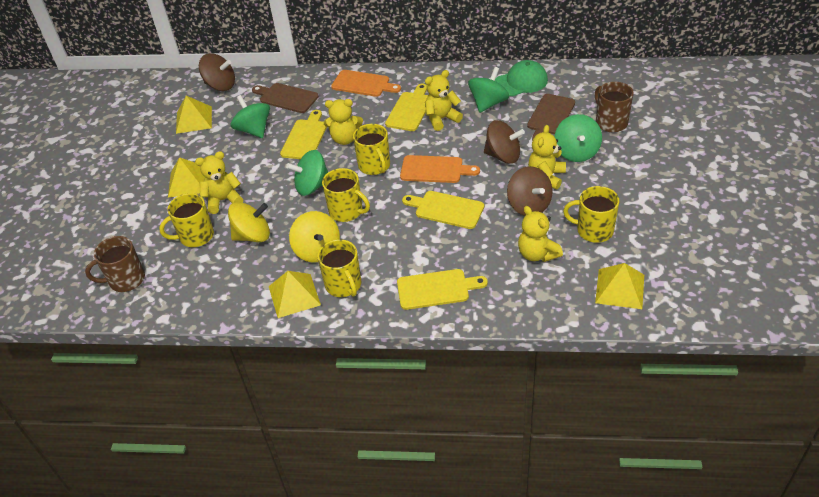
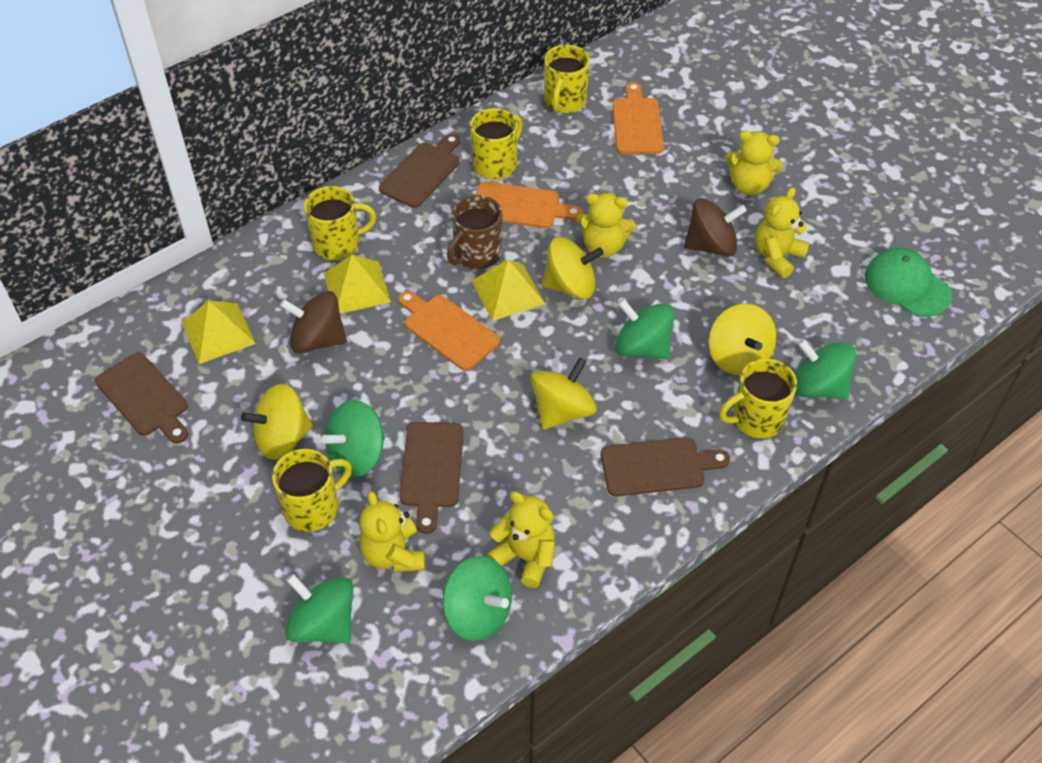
brown cutting board: [252,83,319,113] [527,94,575,140] = 2 -> [95,353,188,444] [379,134,460,208] [400,422,464,534] [601,437,730,497] = 4
brown mug: [85,236,145,292] [595,82,634,132] = 2 -> [447,195,502,269] = 1
brown spinning top: [199,53,235,91] [484,120,525,164] [507,166,553,216] = 3 -> [280,291,347,354] [684,198,747,257] = 2
green spinning top: [231,95,270,138] [286,150,328,196] [468,67,509,113] [555,114,602,162] = 4 -> [285,574,354,643] [321,400,385,477] [442,556,512,641] [615,299,674,360] [795,339,856,400] = 5
orange cutting board: [331,70,401,97] [400,155,480,183] = 2 -> [398,291,500,371] [476,182,582,228] [612,82,664,154] = 3
yellow cutting board: [280,110,327,159] [385,84,428,131] [397,269,488,310] [402,191,484,229] = 4 -> none = 0
yellow pyramid: [168,157,205,198] [176,96,212,134] [269,271,321,318] [595,263,644,309] = 4 -> [182,300,256,364] [324,255,391,314] [472,259,545,321] = 3
yellow spinning top: [228,202,270,242] [289,211,340,263] = 2 -> [241,384,313,460] [530,357,597,430] [542,237,604,299] [709,304,777,375] = 4

